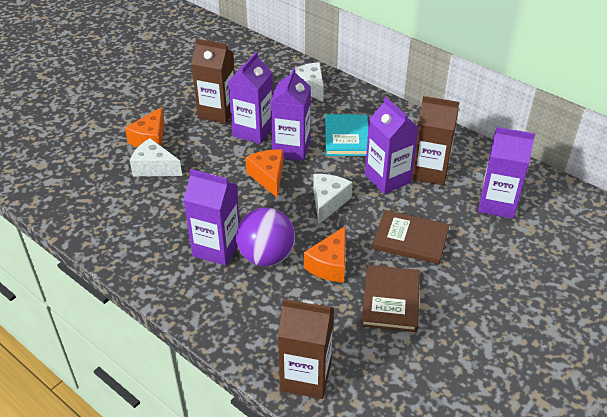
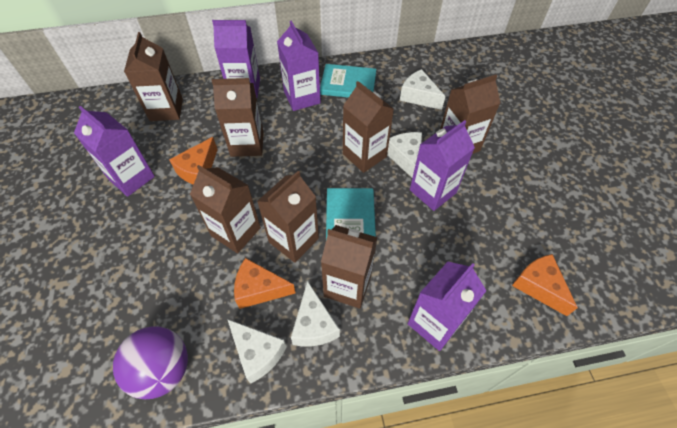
brown book: [361,265,420,332] [372,210,450,264] = 2 -> none = 0
brown carton: [191,39,235,123] [278,299,334,399] [412,96,459,185] = 3 -> [124,32,183,121] [190,165,261,254] [211,78,264,157] [257,171,319,263] [321,225,377,309] [343,81,394,173] [440,74,501,154] = 7
turquoise book: [325,114,368,156] = 1 -> [320,64,376,98] [326,188,376,239] = 2
white cheese: [130,138,182,176] [290,62,324,102] [313,174,353,224] = 3 -> [227,319,287,384] [291,281,340,347] [387,132,422,178] [400,69,446,110] = 4

